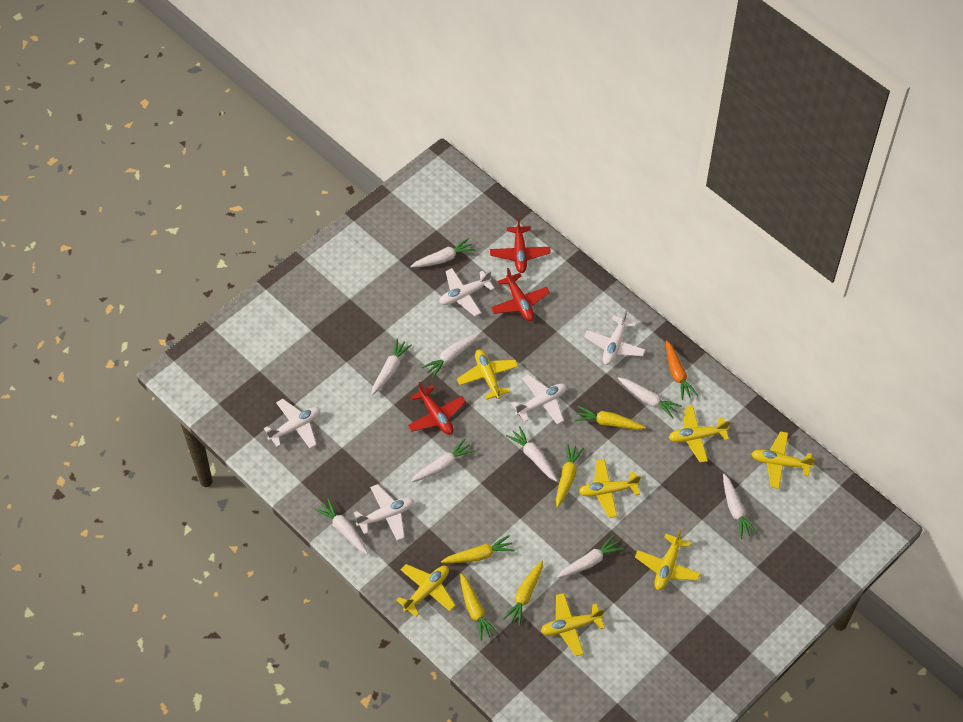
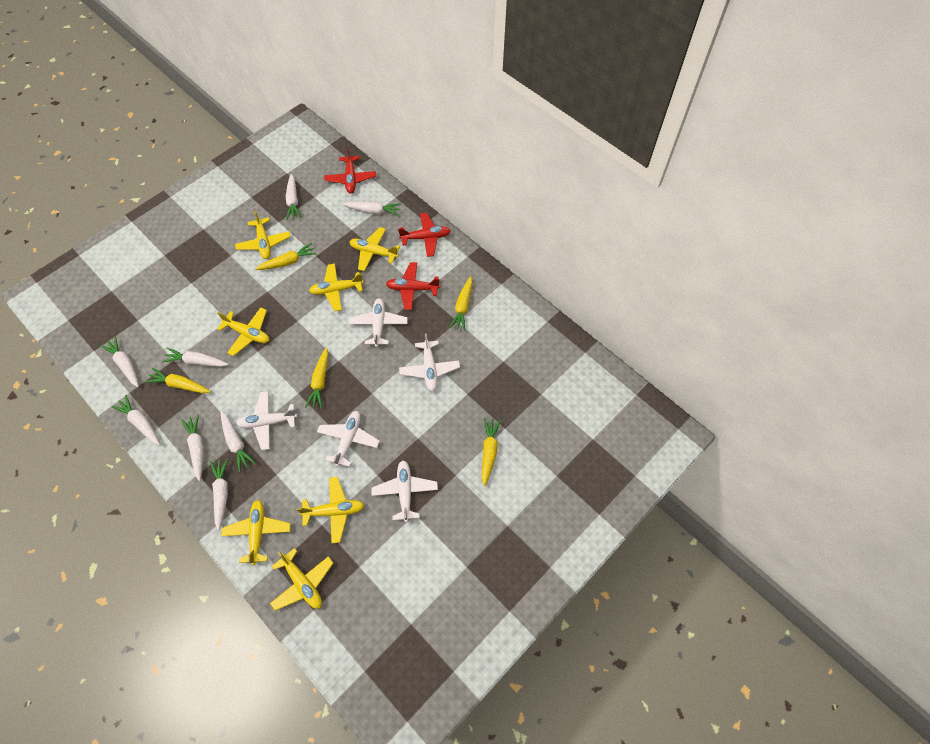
orange carrot: [666,340,698,400] = 1 -> none = 0
white carrot: [315,498,368,554] [371,338,412,395] [410,238,475,268] [411,439,475,482] [422,333,480,378] [506,426,557,482] [557,535,624,578] [617,377,682,419] [723,474,758,539] = 9 -> [100,336,139,387] [112,395,160,445] [162,348,229,367] [181,414,203,481] [210,458,228,531] [221,410,256,472] [286,174,301,220] [342,202,401,215] = 8

